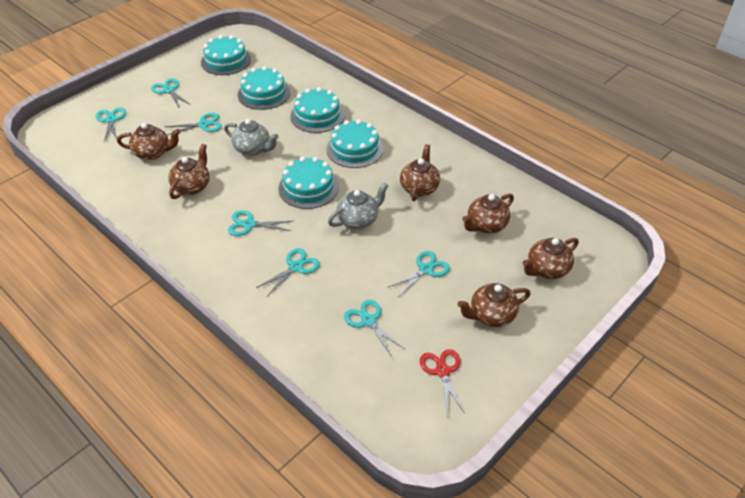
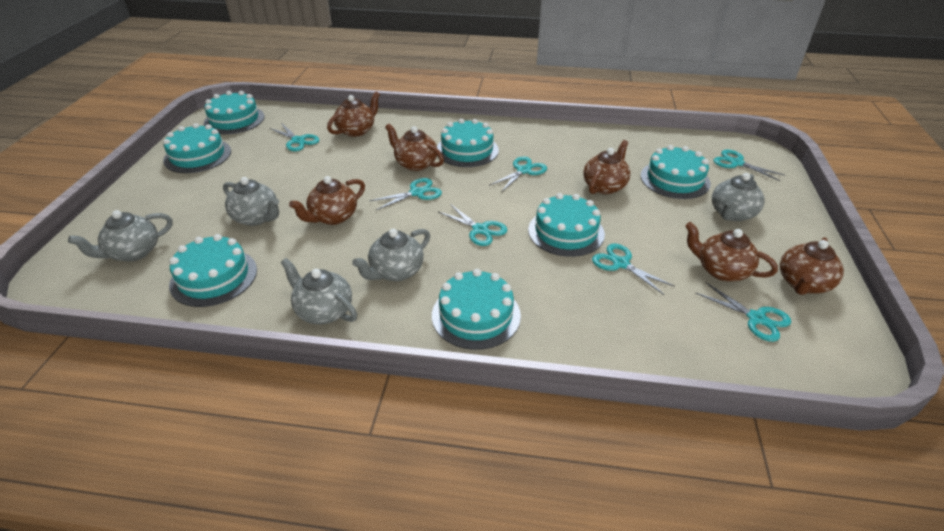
grey teapot: [224,119,279,156] [328,183,388,229] = 2 -> [68,210,173,262] [223,177,279,226] [281,258,357,324] [352,229,430,281] [712,173,765,221] = 5
red scissors: [420,349,465,417] = 1 -> none = 0
turquoise cake: [201,35,251,75] [238,66,290,110] [279,157,339,209] [290,87,345,133] [326,119,384,168] = 5 -> [163,123,231,173] [169,234,257,307] [204,91,264,134] [432,269,521,350] [437,119,499,167] [528,193,605,257] [641,145,711,199] = 7

